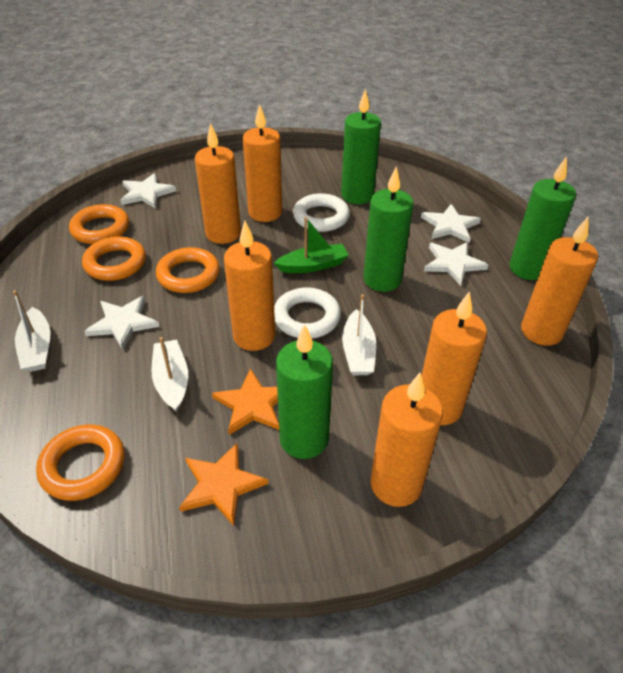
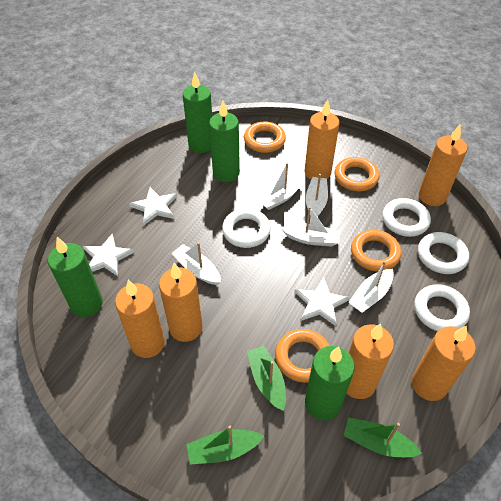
green boat: [274,217,349,273] = 1 -> [187,426,264,465] [247,345,286,411] [344,417,422,457] = 3
orange star: [179,443,268,526] [212,368,279,435] = 2 -> none = 0
white boat: [13,291,50,372] [151,337,188,412] [342,294,376,375] = 3 -> [172,242,221,285] [257,163,303,210] [281,206,341,247] [306,174,328,217] [348,261,394,313] = 5
white ring: [274,287,341,339] [293,193,350,232] = 2 -> [222,208,271,248] [382,198,431,237] [414,284,470,331] [418,232,469,274] = 4
white star: [84,296,159,350] [120,173,176,208] [421,204,481,243] [424,242,488,286] = 4 -> [83,234,134,276] [129,187,177,225] [295,278,350,326] = 3

